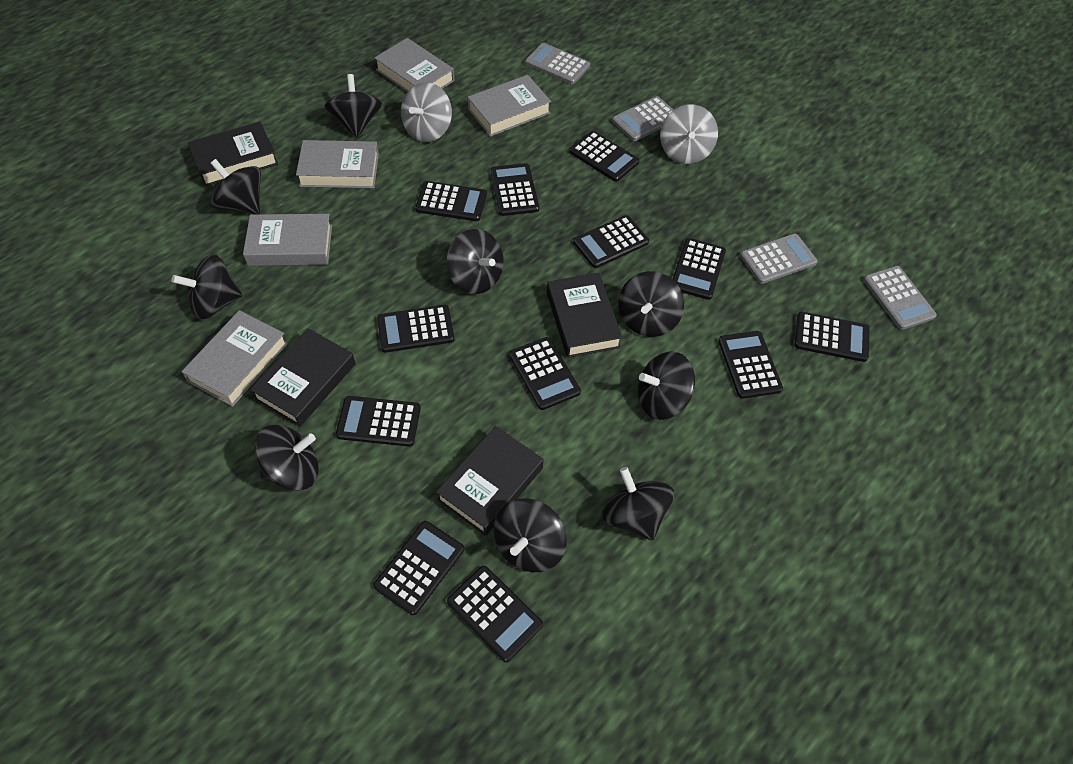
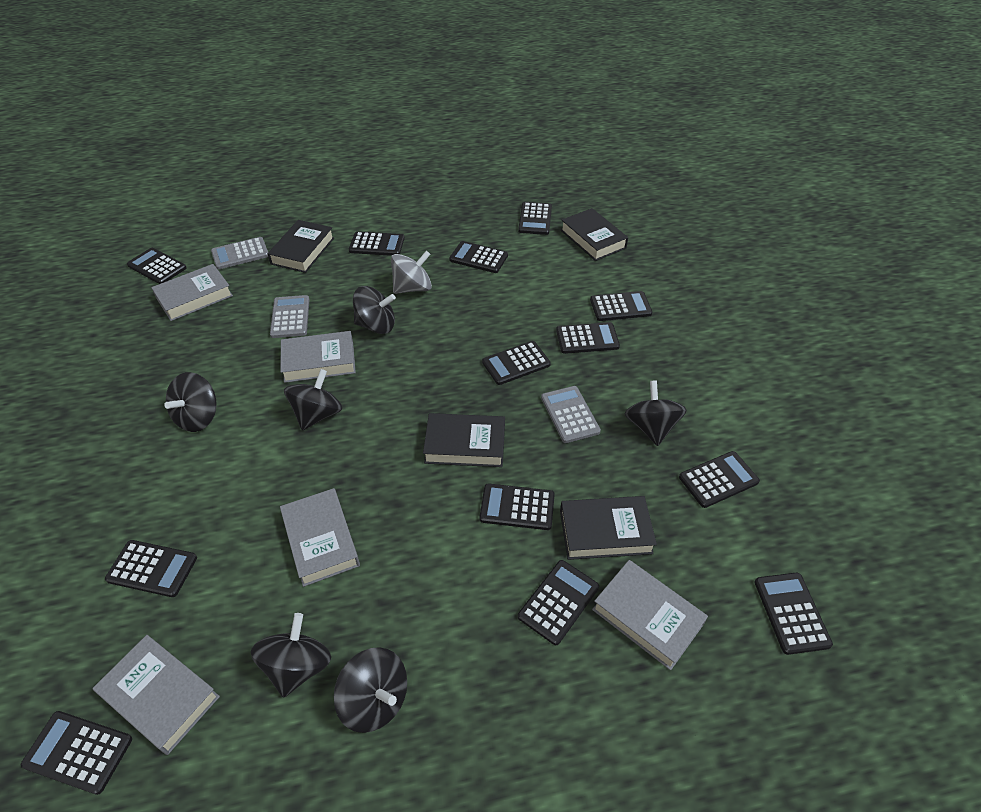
black calculator: [336,396,421,447] [373,521,464,615] [377,305,454,353] [415,181,487,221] [447,566,543,662] [491,163,539,216] [509,337,581,410] [569,131,639,182] [573,215,649,268] [673,238,726,300] [718,331,783,399] [795,312,869,362] = 12 -> [21,711,132,795] [105,540,197,597] [127,248,187,284] [349,231,405,256] [449,241,508,273] [479,483,555,530] [482,341,551,385] [518,202,552,235] [518,560,599,645] [556,322,620,354] [590,291,652,321] [679,451,760,508] [755,573,833,655] = 13
black spinning top: [171,254,243,320] [210,159,261,215] [254,425,319,491] [324,74,382,138] [446,229,504,294] [494,498,567,572] [602,467,674,541] [619,271,684,337] [638,352,695,420] = 9 -> [164,372,217,432] [251,613,331,698] [284,369,342,431] [334,647,407,733] [353,286,396,334] [624,380,687,446] = 6
grey calculator: [525,43,590,84] [612,96,673,141] [740,233,818,284] [863,266,937,330] = 4 -> [211,237,268,269] [270,295,310,338] [541,386,601,443] = 3
grey spinning top: [401,83,452,142] [660,104,718,164] = 2 -> [391,251,432,294] = 1

